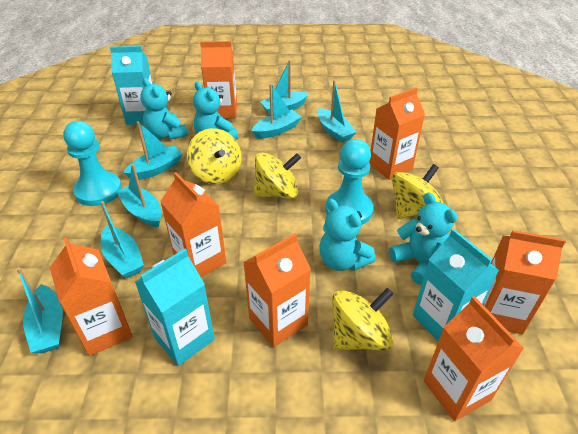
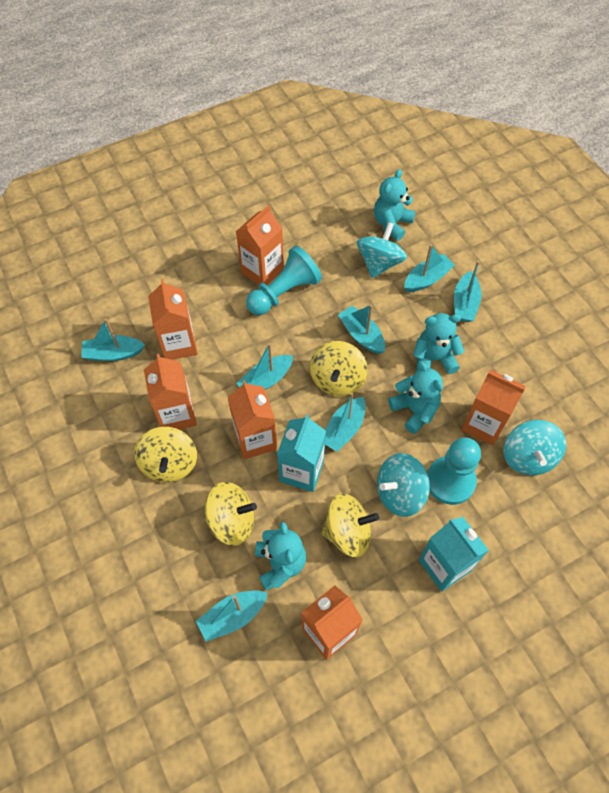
orange carton: [50,237,133,356] [160,172,226,277] [200,41,237,119] [243,233,311,347] [369,87,425,180] [424,296,524,421] [483,230,566,334] = 7 -> [144,354,197,430] [148,279,198,360] [228,380,277,459] [236,205,284,285] [301,585,363,660] [461,370,525,446] = 6
turquoise carton: [110,46,153,125] [135,249,215,366] [413,228,499,342] = 3 -> [277,415,326,492] [419,516,489,592] = 2
turquoise spinning top: none = 0 -> [357,222,407,278] [377,453,430,517] [504,420,566,475] = 3

